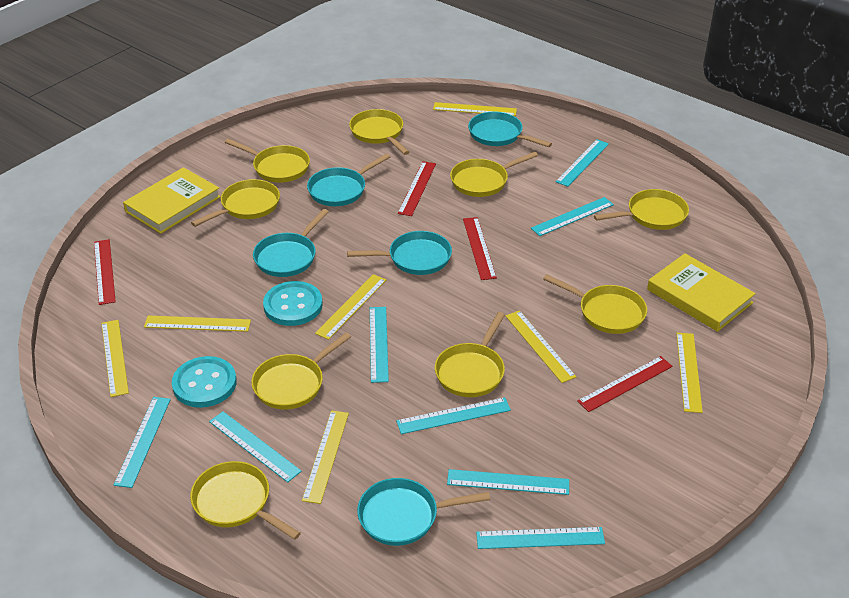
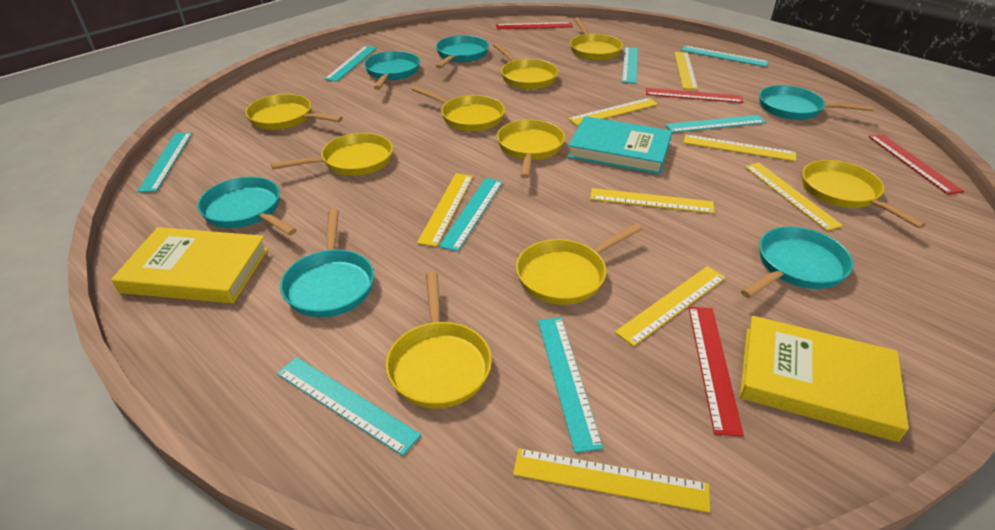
turquoise book: none = 0 -> [567,116,672,175] = 1
turquoise button: [172,356,237,408] [263,281,323,326] = 2 -> none = 0
turquoise pan: [253,209,329,277] [307,153,390,206] [347,231,452,275] [357,478,490,546] [468,112,552,147] = 5 -> [197,177,297,235] [280,209,374,317] [364,51,420,90] [436,35,489,69] [741,227,853,298] [759,85,874,120] = 6
yellow ruler: [101,320,129,397] [144,315,251,332] [302,410,349,504] [315,274,386,340] [433,102,517,116] [506,310,576,383] [676,333,703,413] = 7 -> [417,173,473,247] [513,448,710,513] [568,98,658,126] [590,188,715,213] [615,266,726,346] [674,52,698,90] [683,134,796,161] [745,163,843,231] = 8

